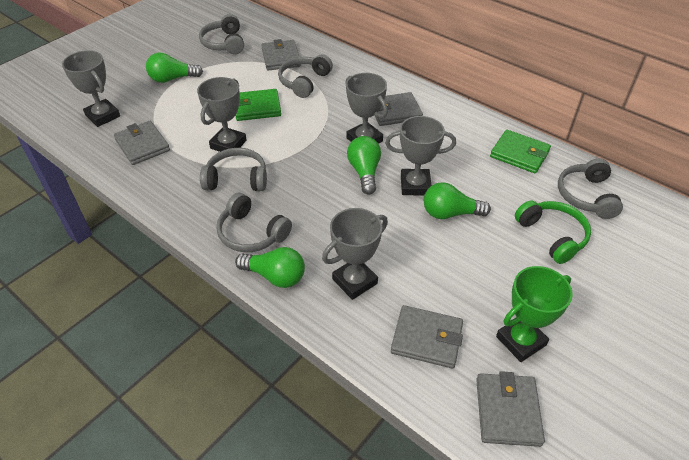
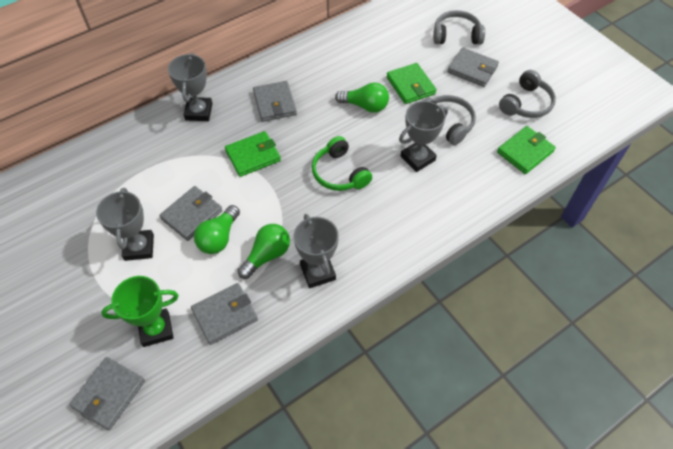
green light bulb: [146,53,203,83] [235,247,305,288] [347,136,381,195] [424,182,491,219] = 4 -> [194,205,240,254] [237,224,290,279] [335,82,389,113] = 3
green wallet: [236,89,281,121] [490,130,551,173] = 2 -> [225,131,281,177] [386,63,437,104] [497,126,556,174] = 3
grey headphones: [199,14,244,54] [200,148,267,191] [216,193,292,252] [278,54,333,98] [558,158,623,219] = 5 -> [423,95,476,145] [433,10,485,45] [499,70,556,118] = 3
grey trophy: [62,50,120,127] [197,77,247,152] [322,208,388,300] [345,73,388,144] [385,116,456,195] = 5 -> [96,188,154,261] [168,53,212,121] [294,214,339,288] [399,101,448,172] = 4

